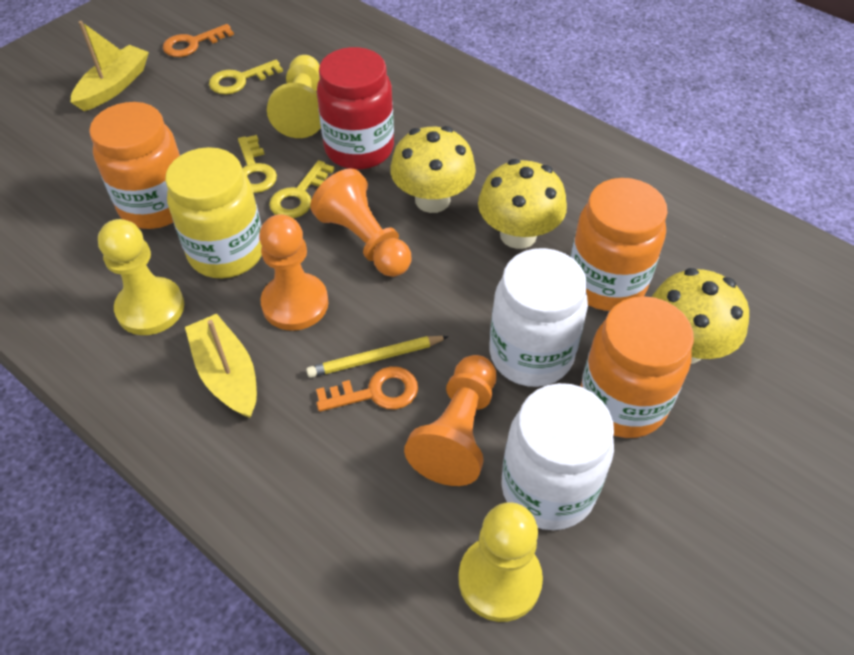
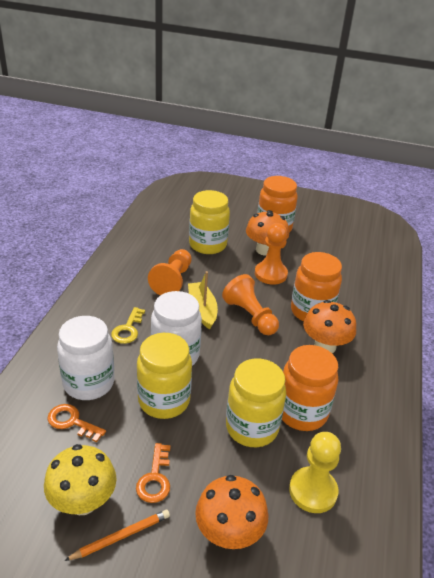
orange mushroom: none = 0 -> [195,475,268,549] [246,210,289,256] [303,300,356,353] = 3
orange pencil: none = 0 -> [64,510,170,561] = 1
red jar: [317,47,394,170] = 1 -> none = 0
yellow boat: [70,21,149,111] [185,314,257,418] = 2 -> [188,271,218,330] = 1
yellow jar: [165,147,262,278] = 1 -> [137,333,192,419] [189,190,230,254] [226,358,286,447] = 3
yellow key: [209,60,283,95] [238,135,277,193] [269,160,335,218] = 3 -> [111,307,145,344] = 1
yellow mushroom: [390,126,476,213] [478,159,567,249] [652,268,749,364] = 3 -> [44,444,117,515] = 1
yellow pawn: [98,219,184,335] [267,55,321,138] [458,502,543,622] = 3 -> [289,432,341,513] = 1
yellow pencil: [306,336,449,378] = 1 -> none = 0

